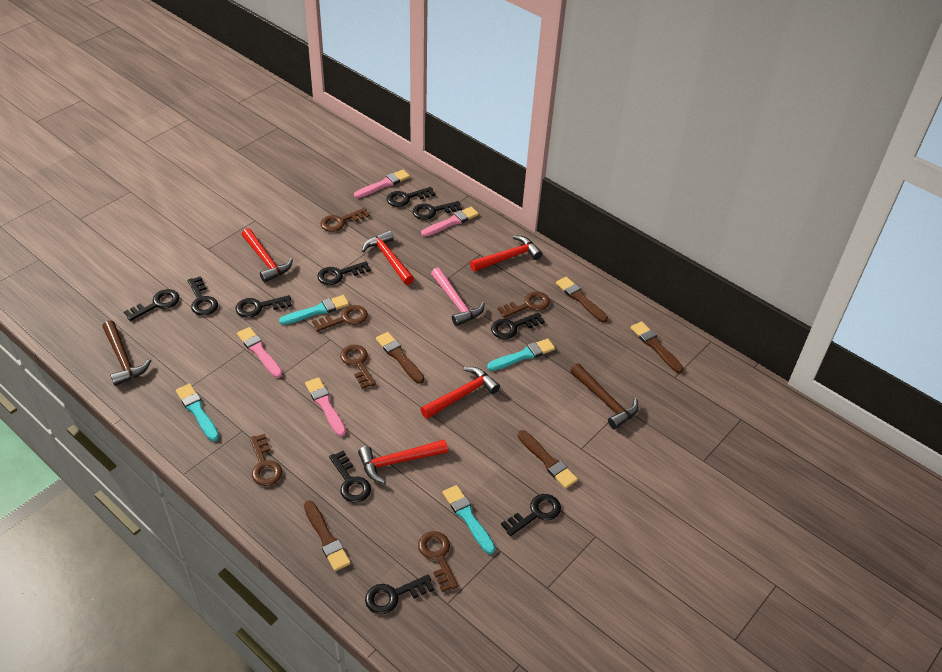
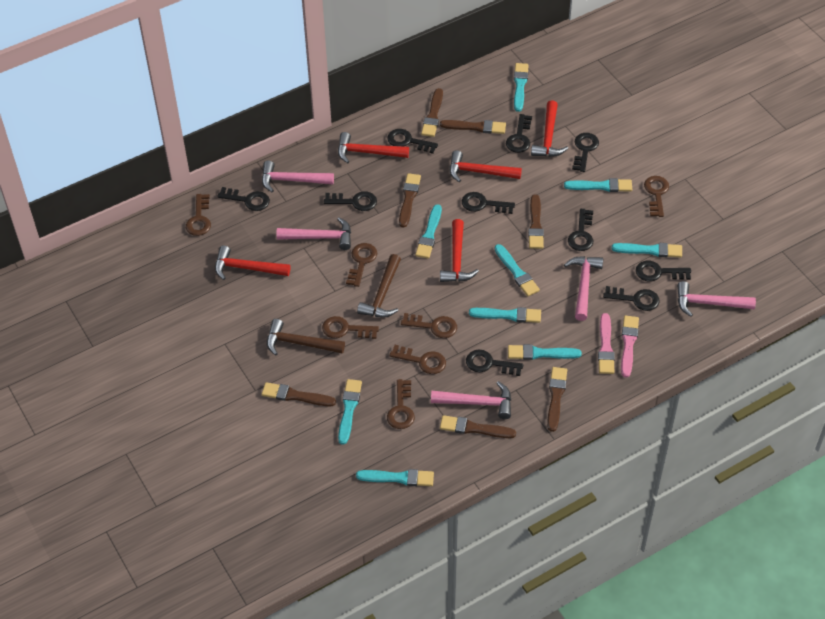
brown brush: [304,500,351,571] [376,332,424,384] [518,430,578,488] [556,277,608,323] [631,321,684,373] = 5 -> [262,382,336,406] [399,173,421,228] [421,88,443,137] [440,120,506,134] [440,415,516,438] [528,195,544,249] [547,367,567,432] = 7
brown key: [250,434,282,486] [312,305,368,332] [321,208,370,232] [340,345,376,389] [418,531,458,592] [498,291,550,318] = 6 -> [186,194,211,236] [322,316,379,339] [346,243,377,287] [387,379,415,429] [390,345,446,374] [401,313,457,338] [644,176,669,217] = 7
pink brush: [237,327,283,378] [305,377,346,437] [354,170,410,198] [421,207,479,237] = 4 -> [598,313,615,374] [621,316,639,377] = 2
pink hammer: [431,267,485,326] = 1 -> [262,161,334,192] [277,217,351,250] [431,381,511,419] [564,256,603,321] [677,281,756,317] = 5
turquoise brush: [176,384,219,441] [279,295,349,325] [443,485,495,554] [487,339,555,371] = 4 -> [338,379,362,445] [356,469,434,486] [415,204,442,259] [469,307,541,323] [494,244,540,296] [508,344,582,360] [514,63,529,112] [564,178,632,192] [612,243,682,258] = 9

